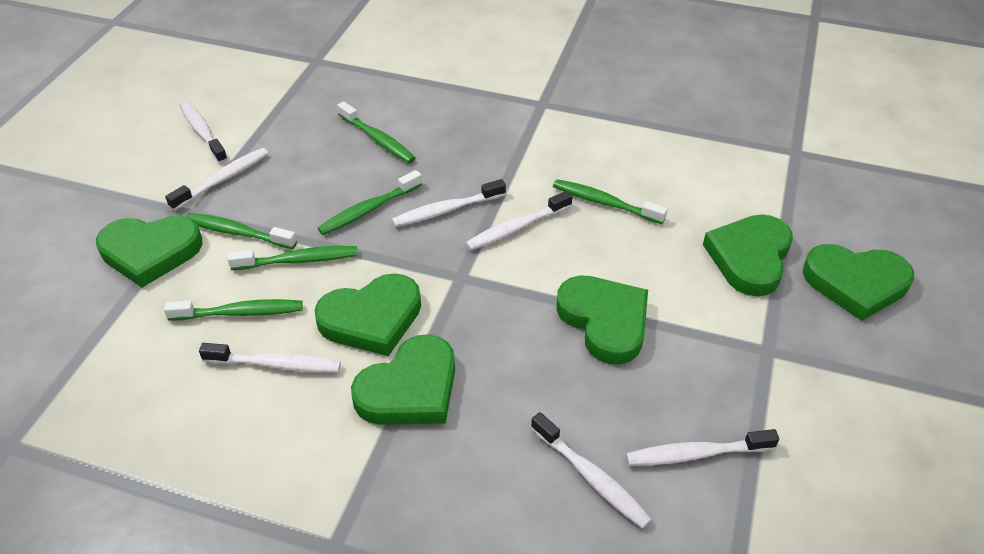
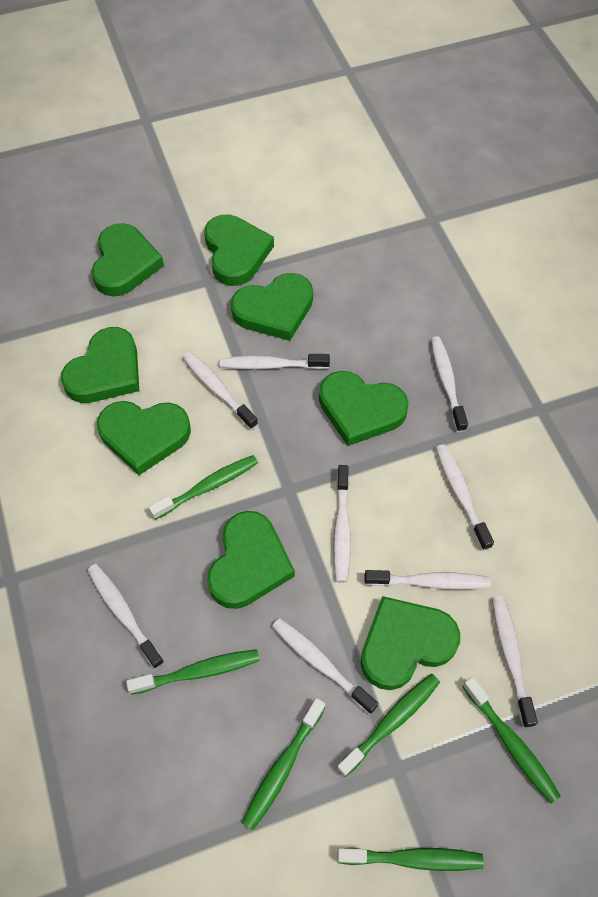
green heart: [96,215,203,287] [315,273,421,356] [351,334,455,425] [556,275,648,364] [703,214,793,296] [803,244,914,321] = 6 -> [61,327,139,403] [91,223,164,296] [97,401,191,475] [204,215,274,286] [207,511,295,609] [231,273,313,341] [319,371,409,446] [361,596,460,690] = 8
white toothbrush: [165,148,268,211] [180,101,228,163] [199,343,341,372] [392,179,506,227] [466,191,572,250] [531,412,652,529] [626,429,779,466] = 7 -> [87,564,164,669] [182,352,258,430] [220,354,330,369] [272,618,378,714] [333,465,351,583] [365,570,491,589] [431,336,468,432] [435,444,494,551] [492,596,538,727] = 9

